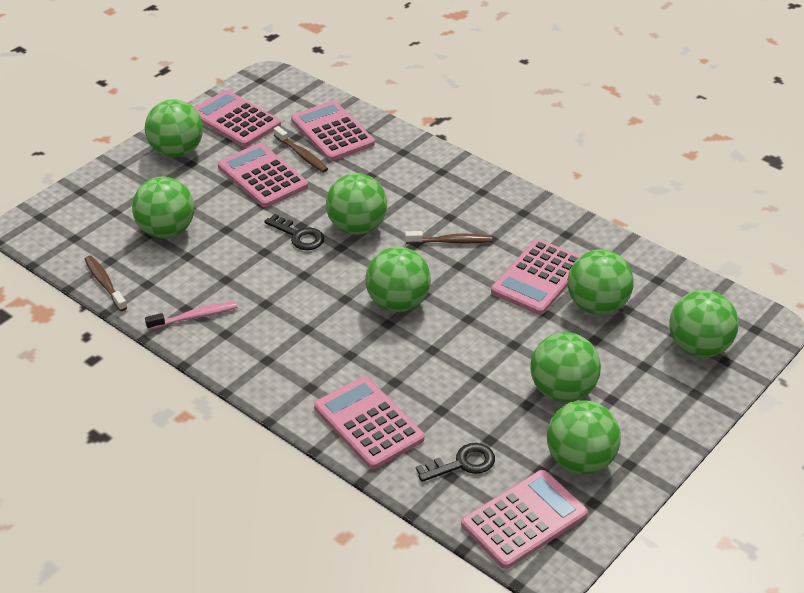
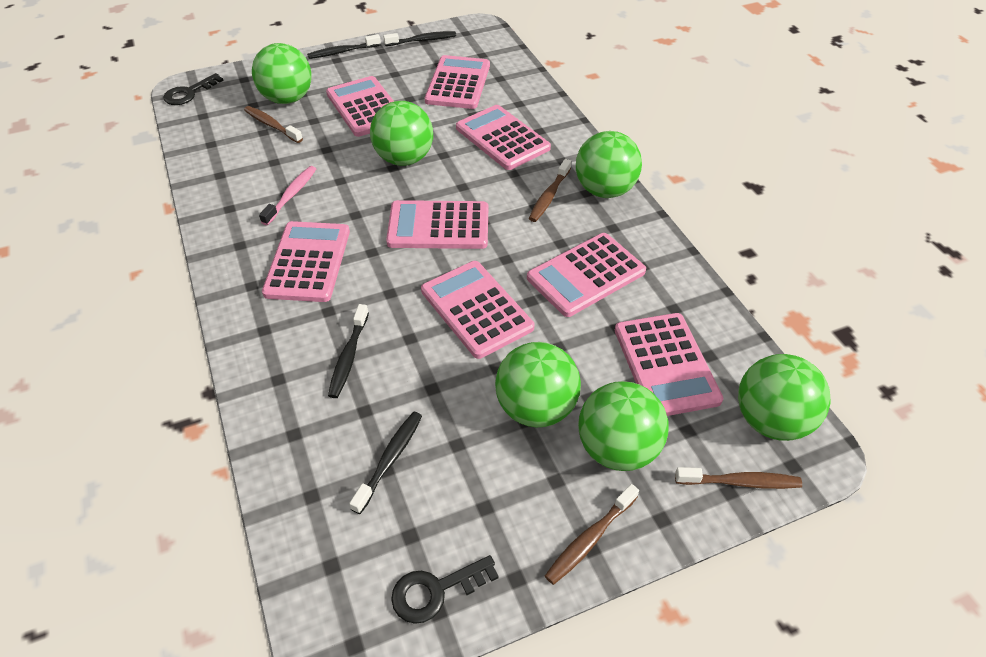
black toothbrush: none = 0 -> [307,34,381,59] [328,304,369,398] [349,412,422,514] [383,31,456,46] = 4
brown toothbrush: [85,256,128,311] [274,126,328,173] [405,231,492,244] = 3 -> [244,106,303,143] [529,159,571,222] [545,484,639,585] [675,467,802,489] = 4
green ball: [132,177,194,238] [145,99,203,158] [326,173,387,235] [365,247,431,312] [530,332,601,402] [547,400,621,474] [568,249,633,315] [669,290,739,358] = 8 -> [252,43,311,104] [370,101,433,166] [495,342,581,427] [576,131,642,198] [578,381,669,471] [738,354,831,441] = 6
pink calculator: [195,90,281,147] [218,143,308,207] [291,101,375,161] [314,376,425,469] [461,470,588,569] [491,239,580,315] = 6 -> [262,221,350,302] [326,76,394,137] [386,200,488,249] [421,261,534,359] [425,55,490,109] [456,105,551,170] [527,233,646,317] [615,313,723,416] = 8

